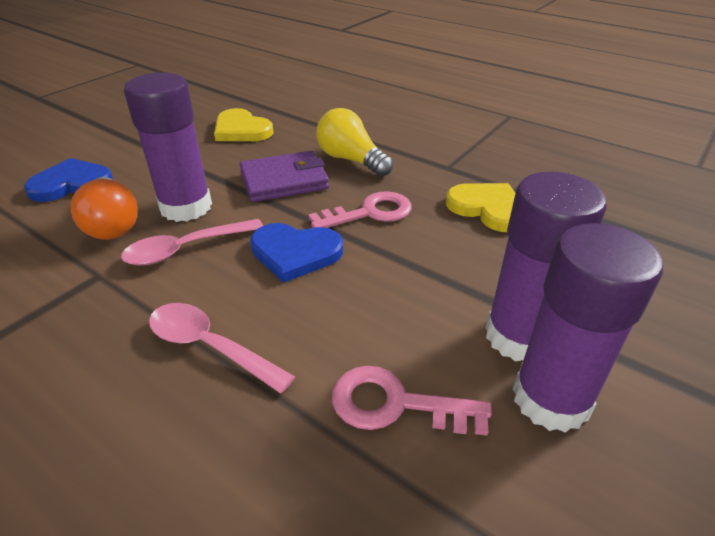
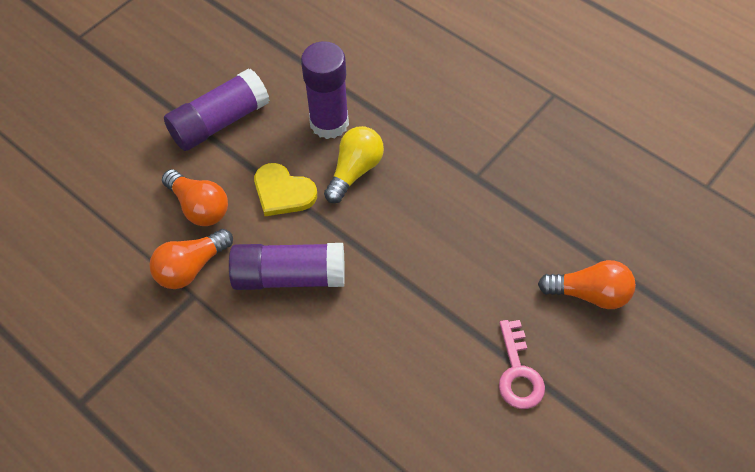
blue heart: [24,158,113,202] [250,223,343,283] = 2 -> none = 0
orange light bulb: [71,177,138,240] = 1 -> [149,229,233,289] [162,169,228,226] [538,260,636,309] = 3
pink key: [309,191,412,228] [332,366,492,436] = 2 -> [499,320,545,409] = 1
pink spoon: [121,219,263,266] [149,303,295,394] = 2 -> none = 0
purple wallet: [240,151,329,202] = 1 -> none = 0
yellow heart: [214,108,274,141] [446,183,515,232] = 2 -> [254,163,317,216] = 1

